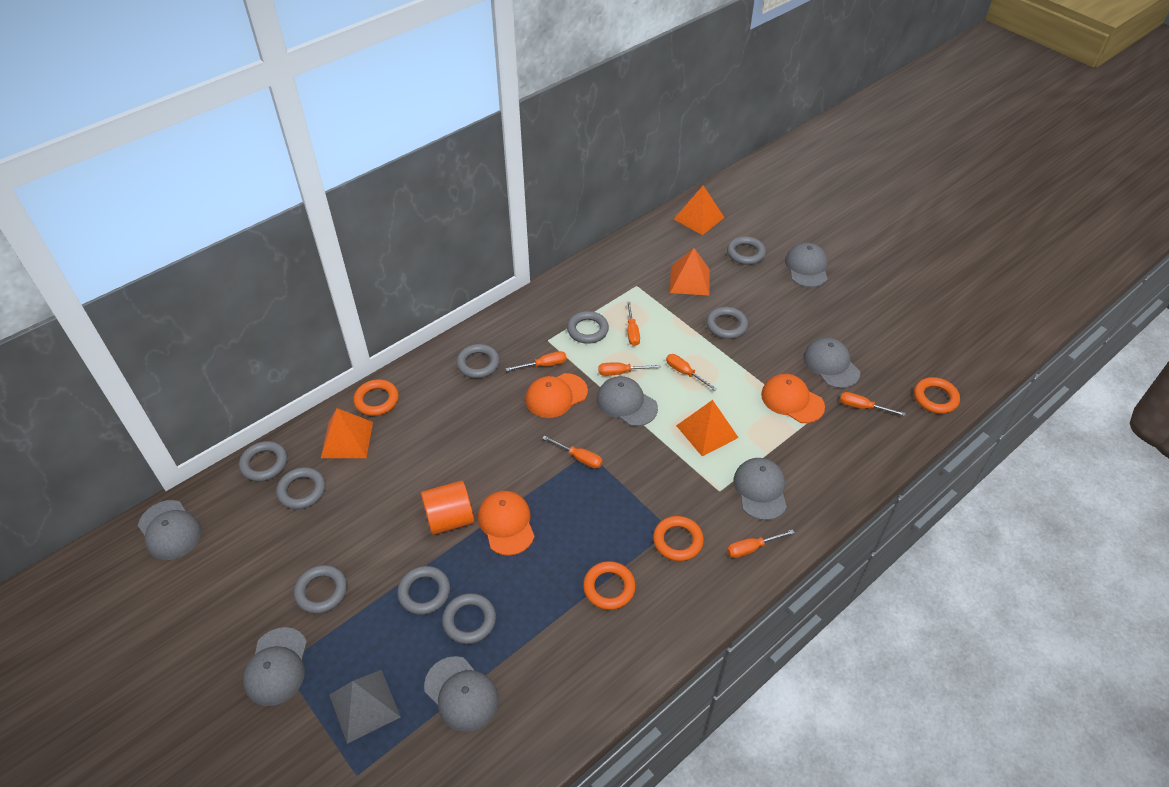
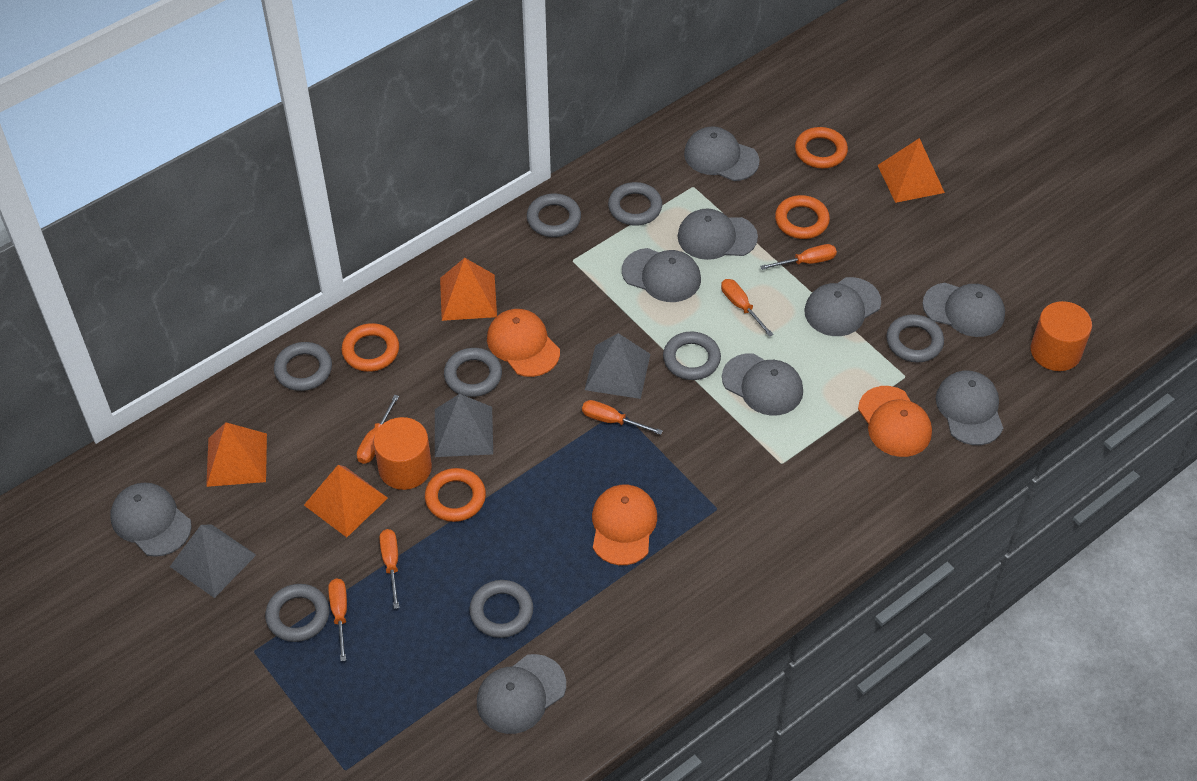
grey cap: [138,500,202,560] [243,627,307,706] [424,656,499,732] [597,376,658,426] [734,458,787,520] [785,242,828,287] [803,337,860,388] = 7 -> [110,482,192,557] [477,654,566,734] [622,248,701,302] [677,208,758,260] [684,126,759,181] [722,353,803,416] [804,277,881,336] [923,283,1005,337] [936,371,1003,445] = 9
grey pyramid: [329,670,401,744] = 1 -> [170,524,256,598] [435,394,493,457] [585,333,650,399] = 3
grey ring: [239,441,287,481] [276,467,326,509] [294,565,347,614] [397,566,450,615] [442,593,496,644] [456,344,500,378] [567,311,609,344] [706,307,748,339] [727,236,766,265] = 9 -> [265,584,329,642] [274,342,332,391] [444,348,502,397] [469,580,533,638] [527,193,581,237] [608,182,662,226] [663,331,721,380] [886,314,944,362] = 8
orange cylinder: [421,481,474,535] = 1 -> [373,417,432,490] [1031,301,1092,371] = 2
orange screwdriver: [506,351,567,371] [542,436,603,468] [598,363,661,376] [627,301,640,346] [666,354,717,391] [727,529,795,558] [840,392,906,416] = 7 -> [328,579,347,661] [357,395,399,464] [379,529,399,609] [582,400,663,435] [721,279,774,337] [760,244,837,270] = 6

